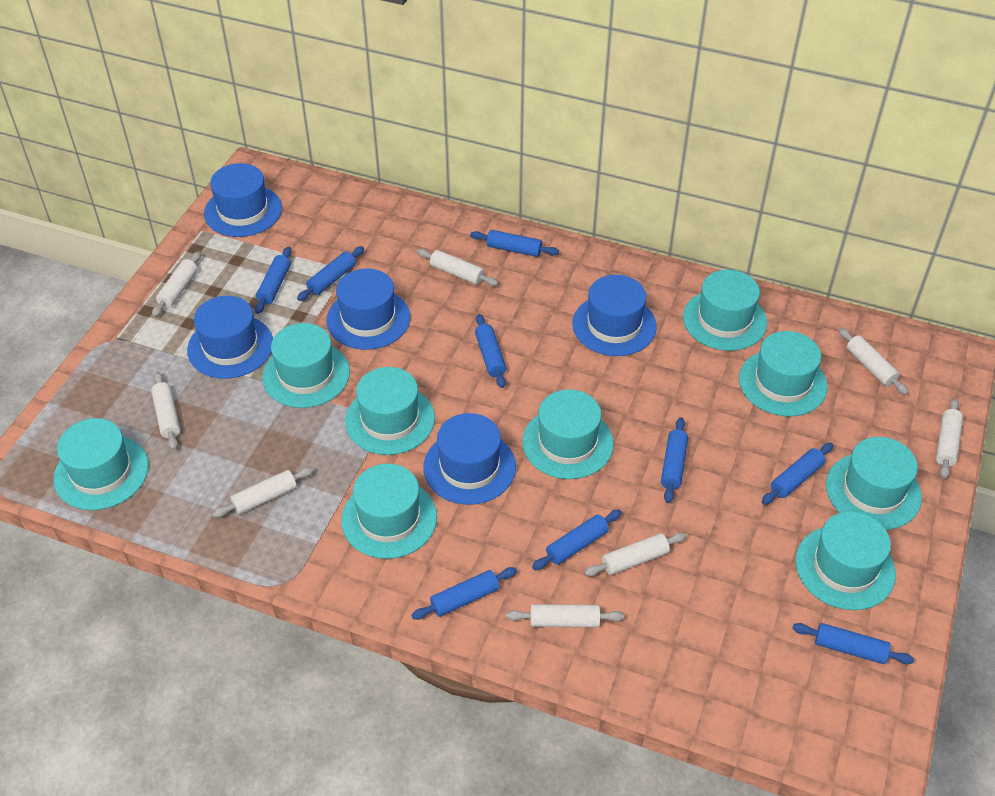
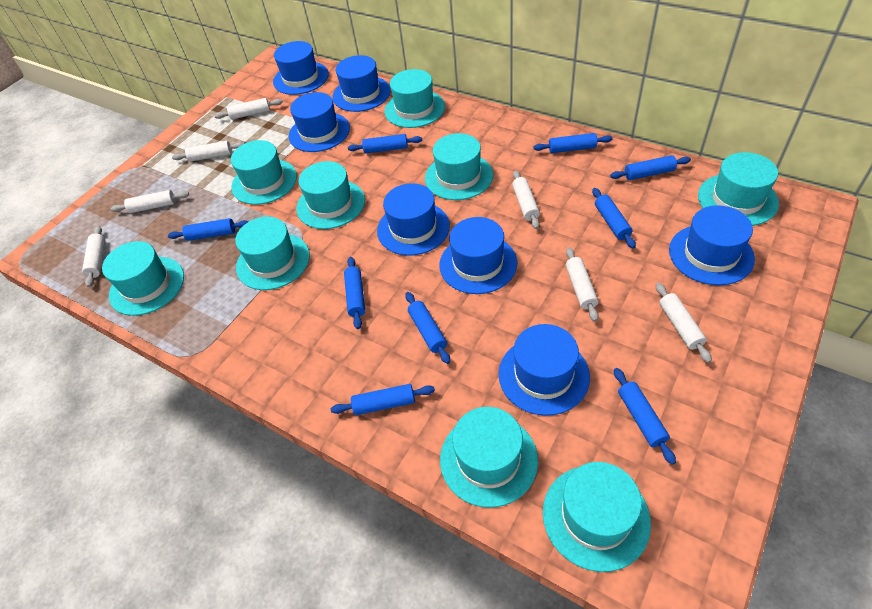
blue hat: [187,296,273,379] [204,163,282,237] [326,269,410,350] [423,413,516,505] [572,275,657,356] = 5 -> [273,41,329,95] [289,92,350,152] [332,55,391,112] [377,183,450,256] [439,217,517,294] [499,324,590,416] [669,205,755,285] = 7
white rolling pin: [151,372,180,450] [152,251,201,317] [212,467,314,518] [417,249,498,286] [506,604,624,627] [584,532,687,576] [839,328,909,395] [936,398,963,479] = 8 -> [82,226,105,287] [110,190,189,213] [172,141,245,162] [214,98,283,120] [512,170,540,229] [566,247,599,322] [656,283,712,363] = 7

